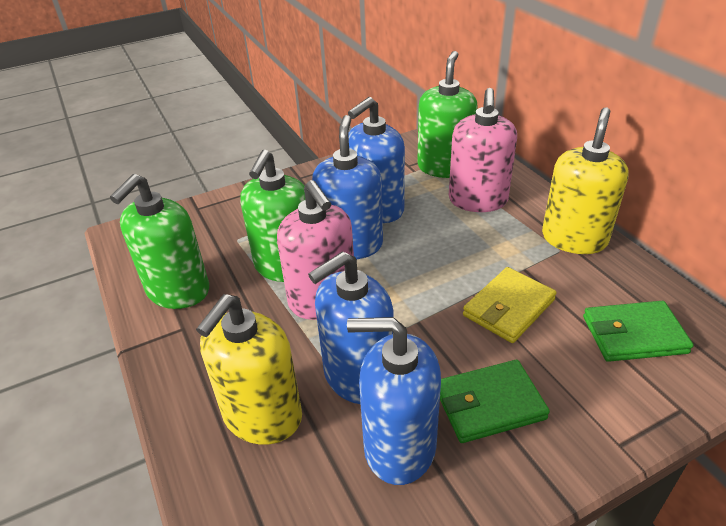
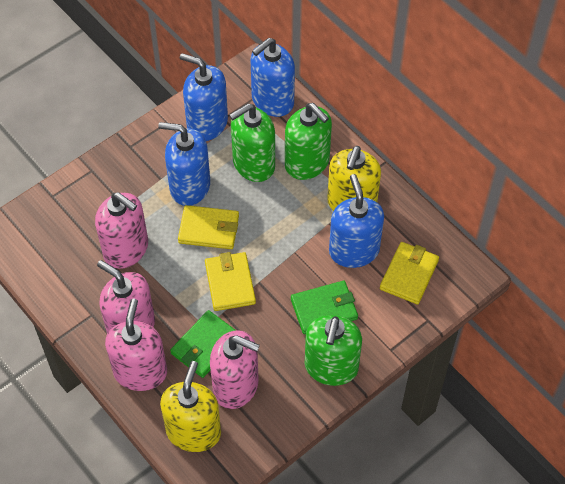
pink soap dispenser: [277,180,354,320] [449,88,517,212] = 2 -> [95,192,148,269] [97,260,155,333] [105,299,167,391] [210,330,260,409] = 4
yellow wallet: [463,267,557,343] = 1 -> [178,205,239,249] [205,252,256,311] [380,242,439,304] = 3

